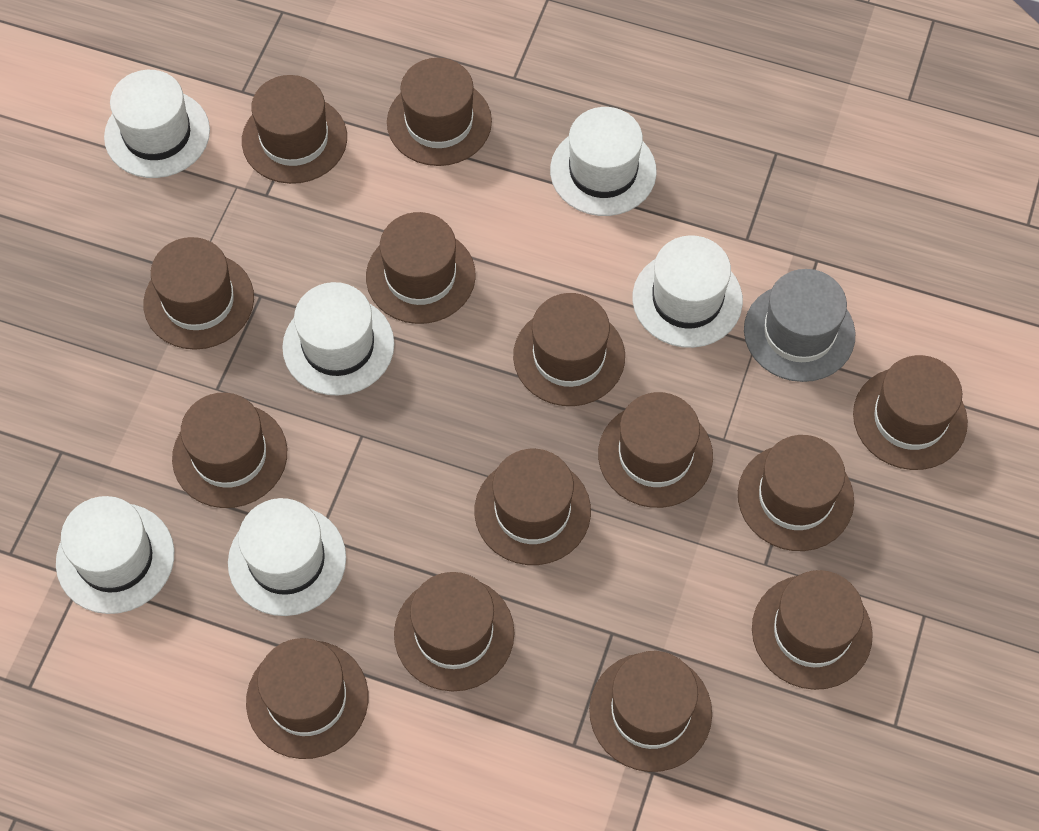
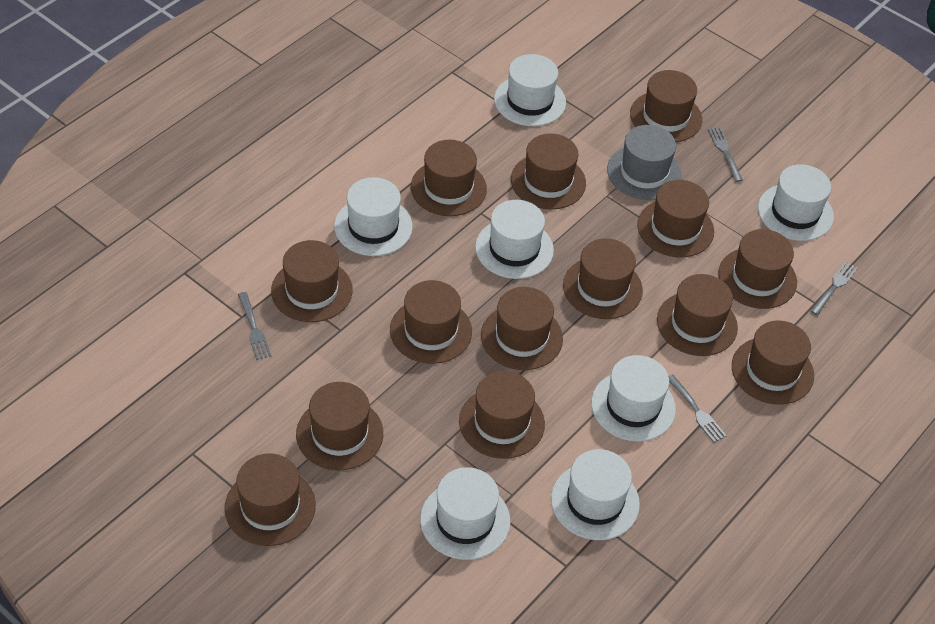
grey fork: none = 0 -> [238,292,271,360] [669,374,727,443] [708,127,743,182] [810,261,858,315] = 4
white hat: [56,496,174,614] [104,70,210,178] [228,498,346,616] [282,282,394,396] [550,107,657,216] [633,235,743,348] = 6 -> [334,177,413,256] [420,467,510,560] [475,200,554,279] [494,54,566,126] [551,449,640,540] [591,355,676,442] [758,164,834,241] = 7

